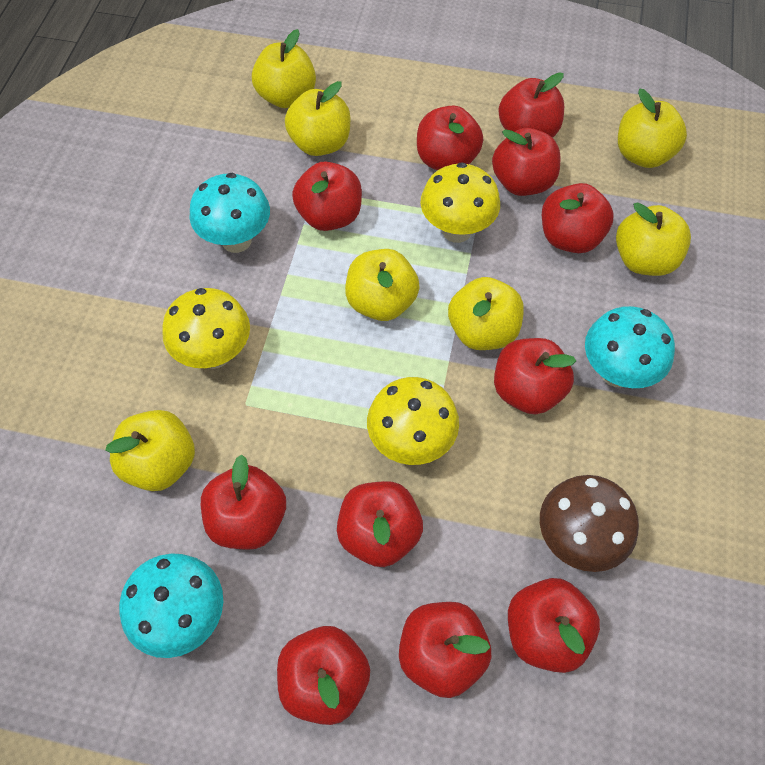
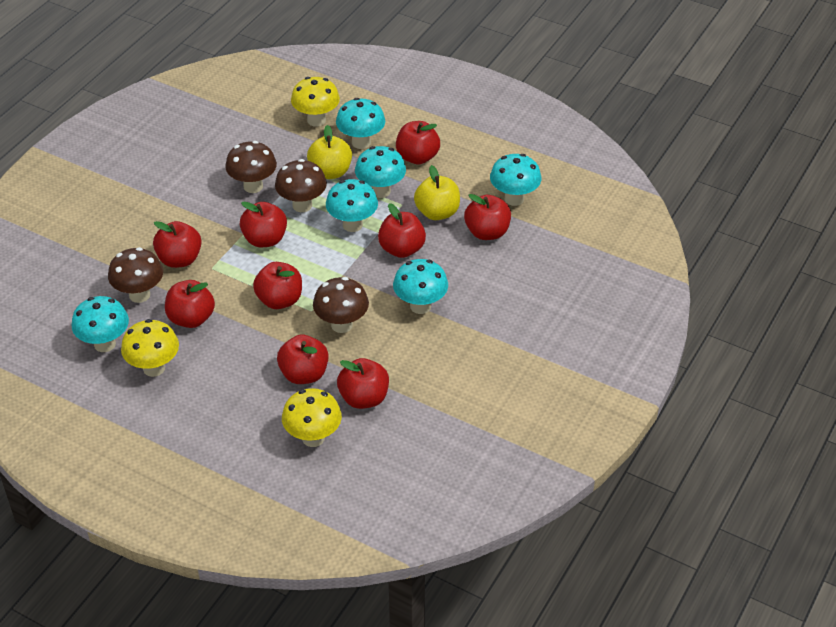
brown mushroom: [540,475,639,572] = 1 -> [108,247,163,303] [225,141,277,193] [275,159,327,212] [313,277,369,333] = 4
red apple: [201,455,286,550] [277,626,370,725] [292,161,362,231] [337,481,423,567] [399,602,491,698] [417,106,483,170] [492,128,560,196] [494,338,576,414] [498,72,564,138] [508,578,600,673] [542,183,614,253] = 11 -> [153,221,202,268] [165,280,215,328] [240,201,287,247] [253,262,302,309] [277,334,329,384] [337,358,389,409] [378,203,426,258] [396,121,440,164] [464,194,511,240] = 9
turquoise mushroom: [119,553,223,658] [189,173,270,253] [585,306,675,388] = 3 -> [72,296,129,352] [326,179,378,232] [336,98,385,149] [355,146,406,198] [393,259,448,314] [490,154,541,206] = 6
yellow apple: [105,410,195,491] [252,29,316,108] [285,81,350,156] [345,249,420,321] [448,277,524,350] [616,202,691,276] [618,89,687,168] = 7 -> [307,125,352,179] [414,165,460,220] = 2

